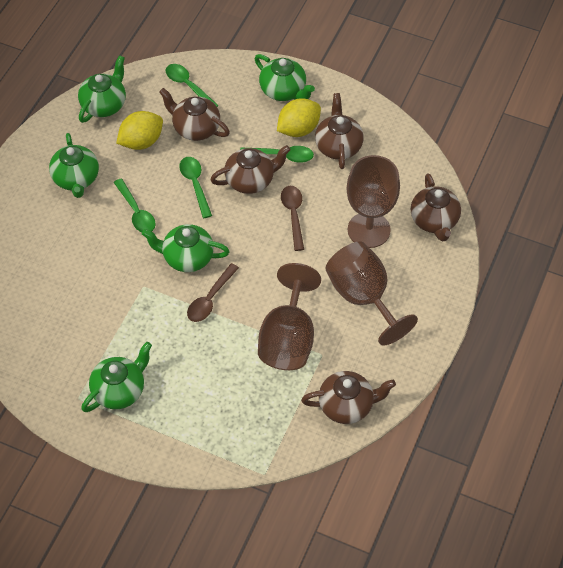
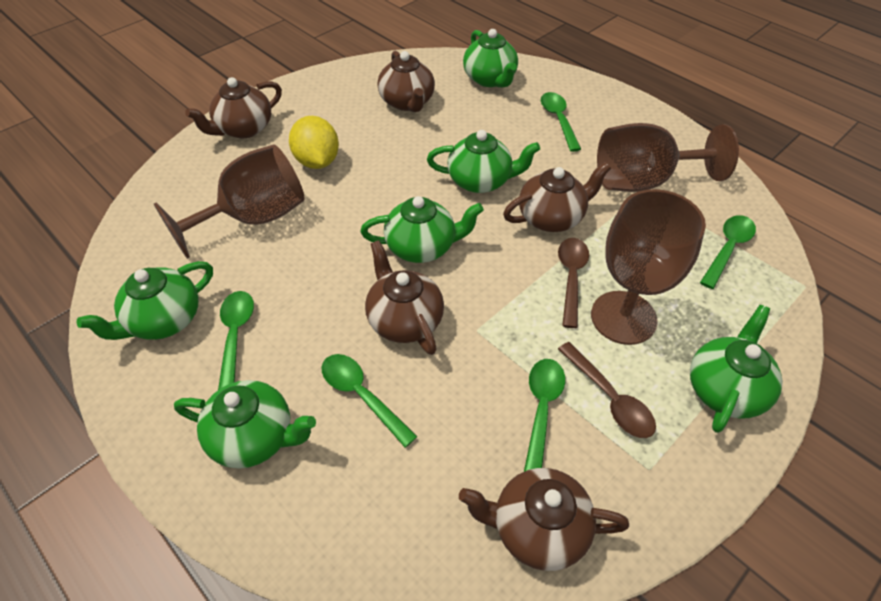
green spoon: [114,178,156,232] [166,64,219,107] [179,157,212,218] [240,146,314,163] = 4 -> [218,291,254,390] [322,354,418,447] [524,359,565,472] [541,92,581,152] [700,215,756,289] = 5
green teapot: [49,133,99,198] [78,55,126,123] [81,342,152,412] [142,224,230,272] [255,54,315,101] = 5 -> [77,261,213,340] [174,380,316,469] [360,196,484,263] [427,130,540,193] [463,29,518,87] [690,305,783,433] = 6
yellow lemon: [116,111,163,150] [277,98,321,137] = 2 -> [289,116,339,169] = 1

